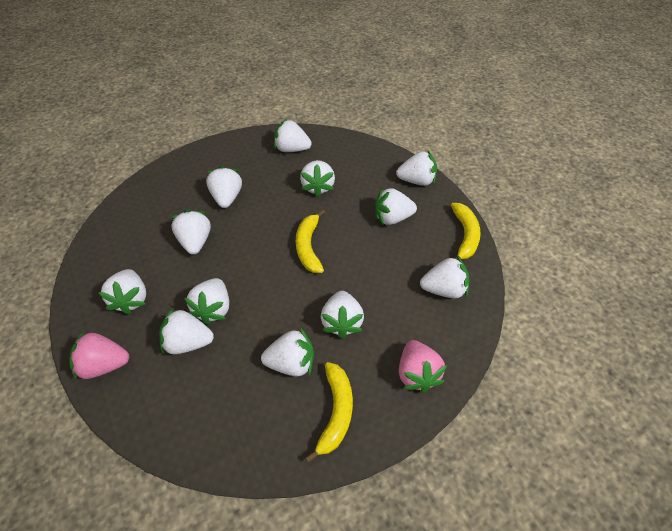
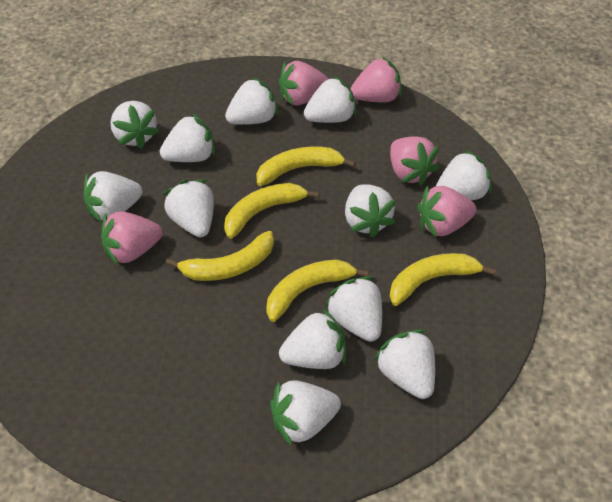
pink strawberry: [69,330,129,379] [399,340,447,393] = 2 -> [101,211,163,265] [279,61,328,106] [350,57,402,102] [390,136,440,186] [417,186,477,238] = 5
yellow banana: [296,209,325,273] [305,362,353,463] [451,203,481,259] = 3 -> [166,231,274,281] [224,183,319,239] [256,147,356,186] [266,259,369,322] [390,253,496,306] = 5

